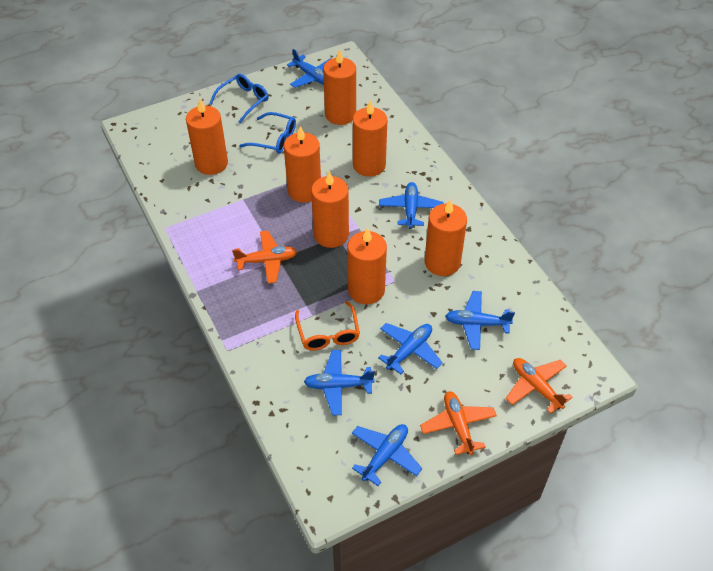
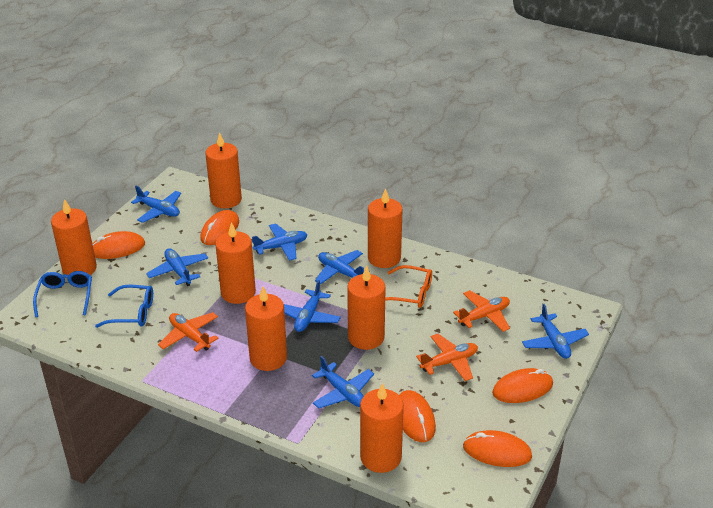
blue plane: [287,49,331,88] [304,350,375,415] [352,424,422,486] [378,323,443,374] [379,182,444,229] [445,291,515,350] = 6 -> [131,186,181,223] [146,248,208,286] [252,223,308,261] [284,280,341,332] [312,356,374,409] [315,250,370,284] [522,304,589,359] = 7
orange mouse: none = 0 -> [93,231,145,259] [200,210,239,245] [399,390,436,442] [463,430,532,467] [492,368,553,403] = 5

